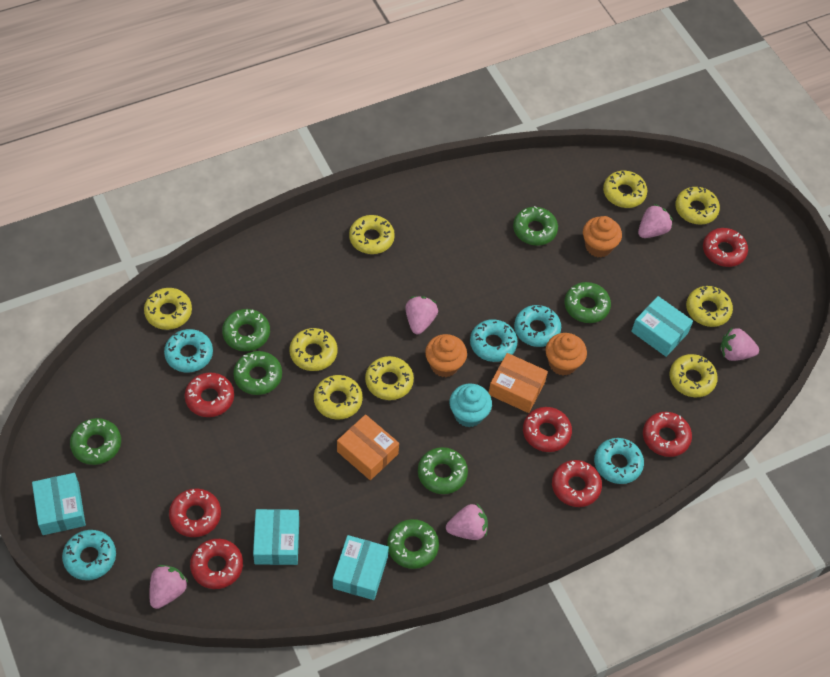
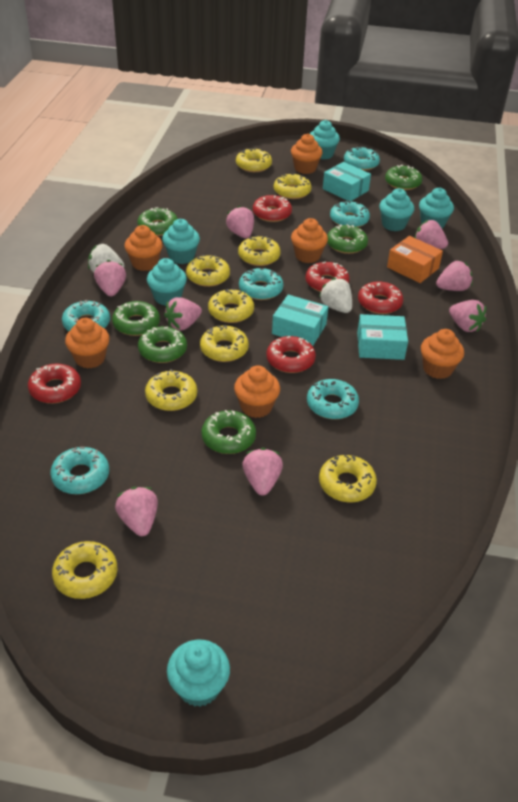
green donut: [70,418,121,465] [222,309,270,351] [233,351,282,395] [387,519,439,569] [418,447,468,494] [513,206,558,246] [564,282,611,323] = 7 -> [112,301,160,336] [137,207,178,236] [138,326,187,363] [201,410,256,454] [327,224,368,254] [385,165,423,190] = 6
orange box: [337,414,399,480] [489,353,548,413] = 2 -> [387,236,443,283] = 1
orange cupcake: [425,334,467,377] [545,333,587,376] [583,216,622,258] = 3 -> [65,318,110,369] [125,225,163,271] [234,365,280,418] [291,134,323,174] [291,218,328,263] [421,329,464,379] = 6
pink strawberry: [150,565,188,609] [405,296,438,334] [446,504,488,540] [638,204,673,238] [720,327,759,361] = 5 -> [94,260,126,297] [115,487,158,536] [164,297,202,331] [226,206,254,238] [242,448,283,495] [415,220,448,249] [436,261,473,291] [449,300,486,332] = 8
red donut: [169,488,221,537] [185,373,234,417] [190,539,243,589] [523,407,572,452] [552,460,602,507] [643,412,692,457] [703,228,748,267] = 7 -> [28,364,81,403] [253,195,292,222] [266,336,316,373] [305,262,349,292] [358,281,403,314] = 5
turquoise box: [32,473,86,535] [253,509,299,565] [333,535,389,600] [631,296,693,357] = 4 -> [272,295,328,346] [323,162,371,201] [357,314,408,360] = 3
turquoise cupcake: [450,384,492,428] = 1 -> [147,258,187,306] [162,219,200,264] [167,640,230,707] [310,120,340,159] [379,188,414,231] [419,188,454,228] = 6
turquoise donut: [62,530,116,580] [164,329,213,372] [470,319,518,362] [514,305,561,347] [594,438,644,484] = 5 -> [50,447,109,494] [62,300,110,331] [239,268,283,300] [307,379,359,419] [330,201,370,227] [344,147,380,171] = 6
white strawberry: none = 0 -> [88,244,125,272] [319,278,352,313] = 2

